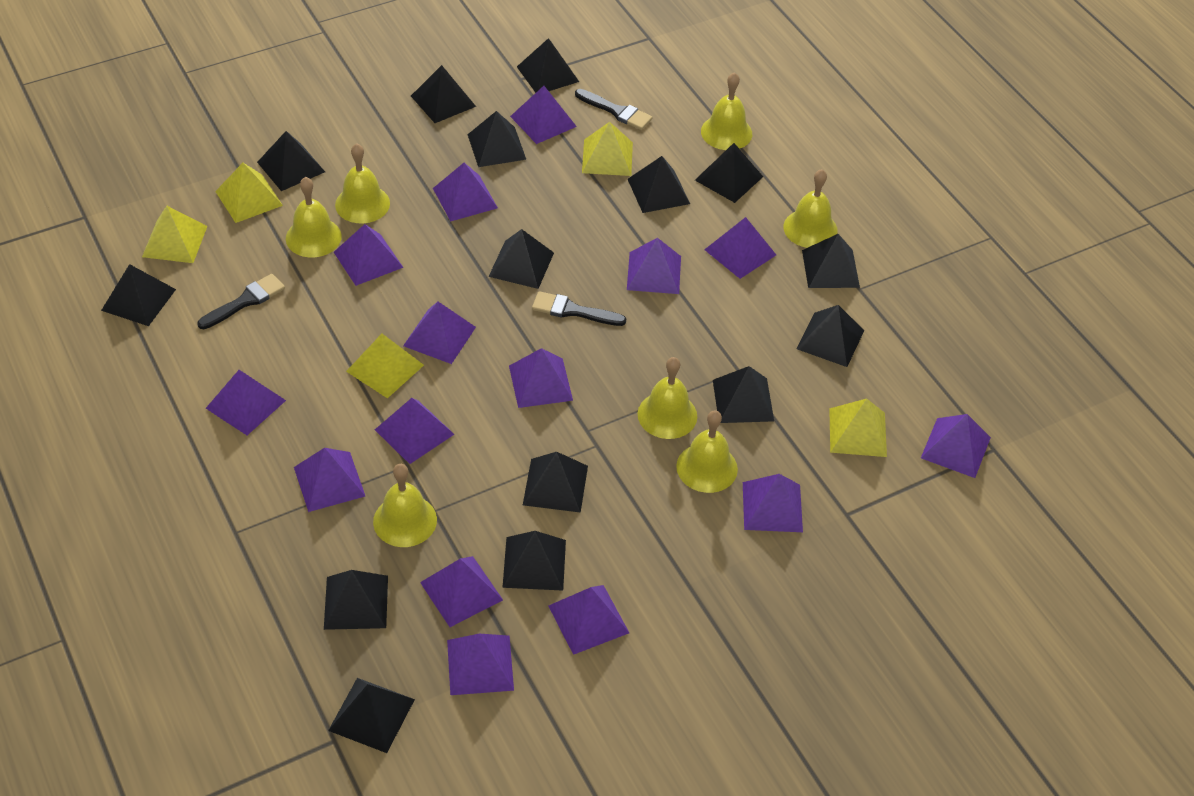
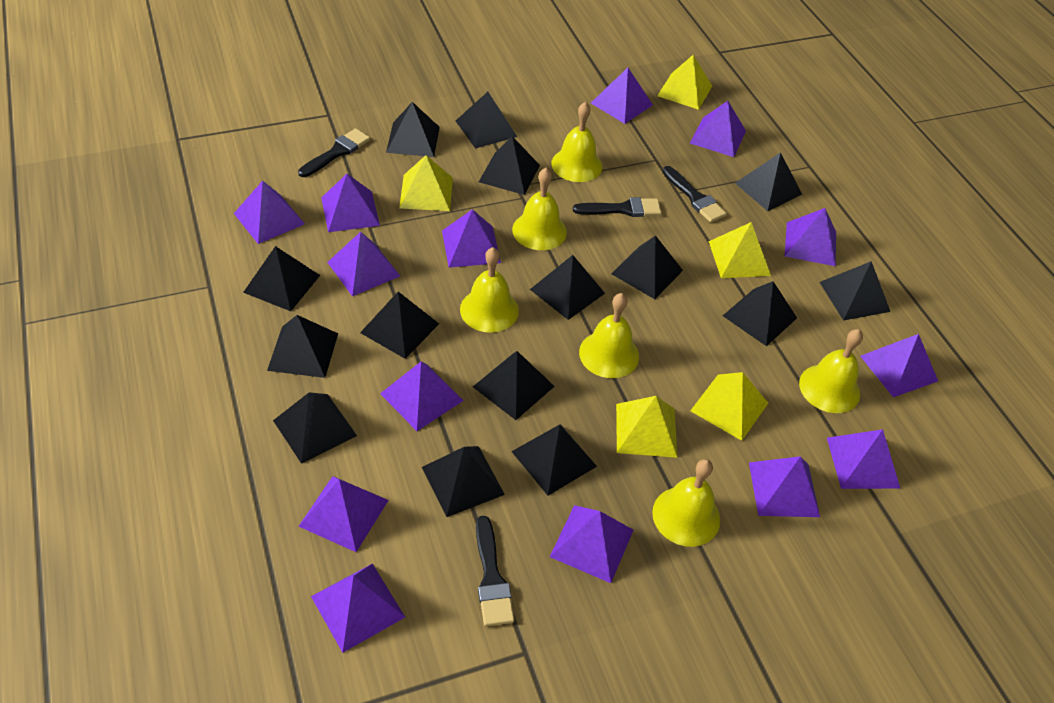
black brush: [197,274,285,329] [532,291,626,326] [575,89,652,130] = 3 -> [298,128,370,177] [476,516,514,626] [573,197,662,217] [663,166,727,222] = 4
purple pyramid: [206,370,286,435] [294,448,365,512] [334,224,403,286] [375,398,454,464] [403,301,476,364] [420,556,503,627] [433,163,498,222] [447,634,514,695] [509,348,573,408] [510,86,577,144] [548,585,629,655] [627,238,681,294] [704,217,776,279] [743,474,803,532] [921,414,991,478] = 15 -> [234,181,305,244] [298,476,389,552] [311,564,405,653] [321,174,380,232] [327,232,400,296] [380,361,464,431] [442,209,501,267] [550,505,633,583] [591,68,653,124] [690,101,746,157] [749,456,820,517] [785,208,836,266] [827,429,901,489] [860,334,938,397] = 14
yellow bell: [286,177,342,258] [335,143,390,224] [373,464,437,547] [638,357,697,439] [676,410,738,493] [701,72,752,150] [783,169,838,248] = 7 -> [460,247,519,333] [512,168,567,250] [551,102,602,182] [579,293,639,378] [652,459,720,547] [799,329,863,413] = 6

